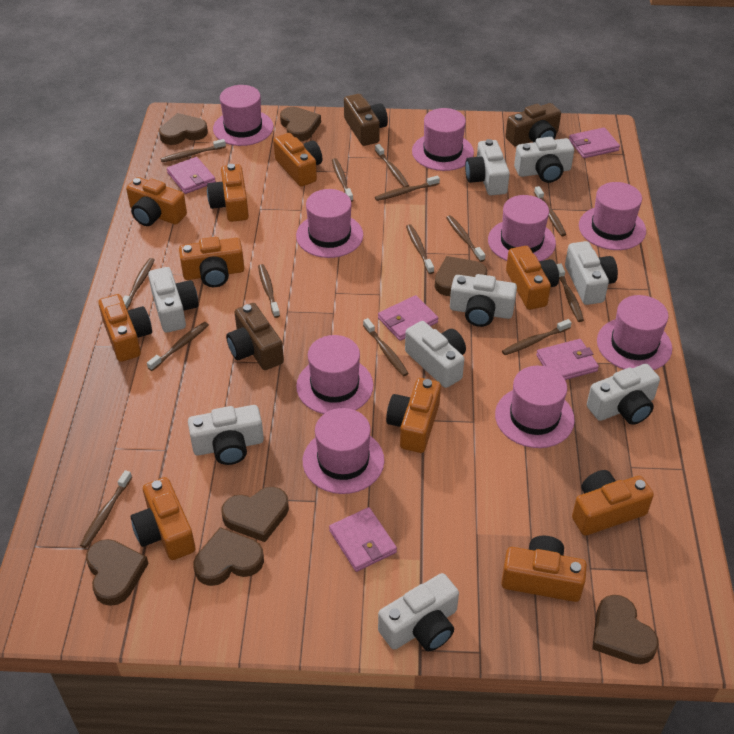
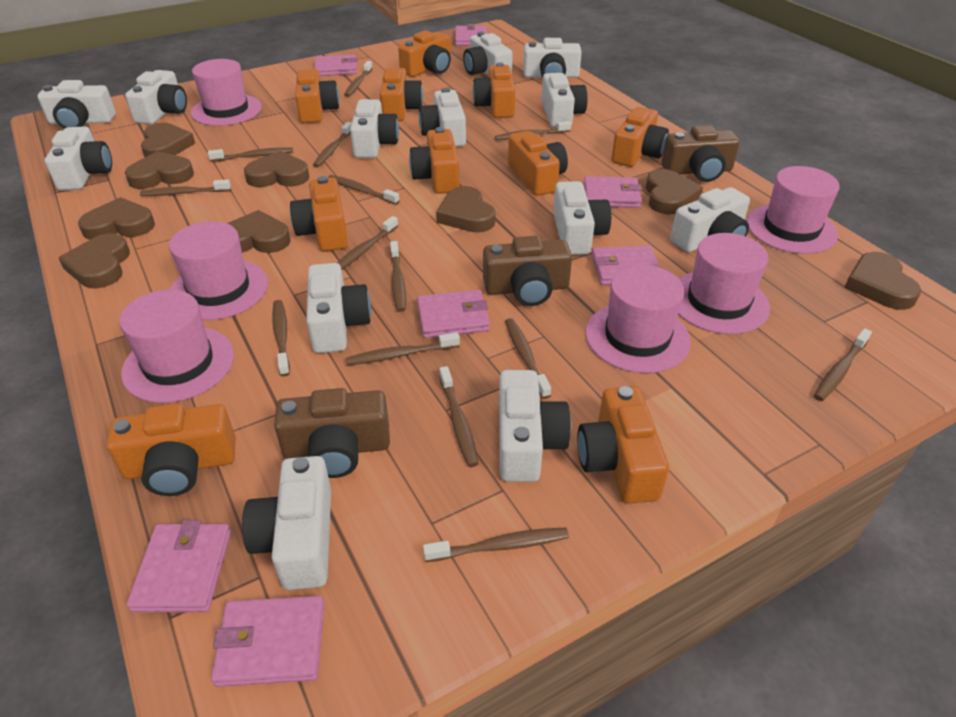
brown heart: [86,539,149,606] [159,113,208,145] [194,527,264,586] [221,487,289,542] [280,107,321,141] [435,256,487,296] [592,595,659,664] = 7 -> [59,233,130,288] [78,197,155,240] [125,151,194,189] [141,123,195,157] [227,210,291,253] [244,151,310,187] [436,186,496,232] [646,169,703,214] [844,252,921,310] = 9
pink hat: [213,85,273,146] [296,189,363,258] [296,335,373,414] [303,408,384,494] [412,108,474,171] [488,195,556,261] [495,366,575,448] [579,182,646,250] [597,295,672,370] = 9 -> [119,290,234,403] [169,221,268,320] [191,59,262,126] [586,265,691,373] [678,233,770,334] [747,166,840,254] = 6
pink wallet: [167,157,216,194] [329,507,397,572] [378,295,438,341] [536,339,599,380] [569,127,620,158] = 5 -> [127,520,231,613] [211,596,324,687] [315,54,357,76] [417,290,490,338] [455,24,487,46] [584,176,642,208] [591,246,660,285] = 7
white camera: [148,267,198,333] [188,405,264,465] [378,573,459,651] [405,321,466,388] [450,274,517,327] [465,139,510,195] [514,137,574,183] [565,241,618,305] [587,364,660,425] = 9 -> [38,80,116,129] [45,126,112,191] [125,70,187,124] [242,456,331,590] [306,263,371,353] [350,99,399,158] [419,88,466,147] [463,32,513,75] [499,370,571,482] [523,38,582,78] [541,73,587,127] [553,181,611,255] [670,187,750,252] = 13

